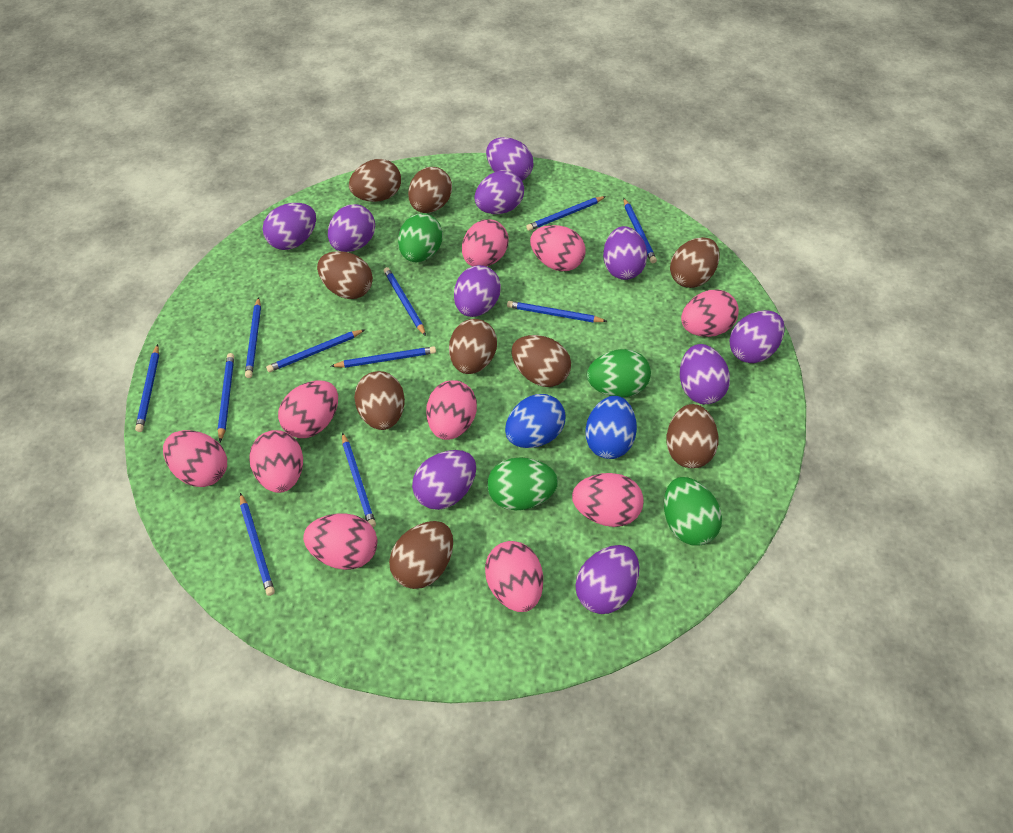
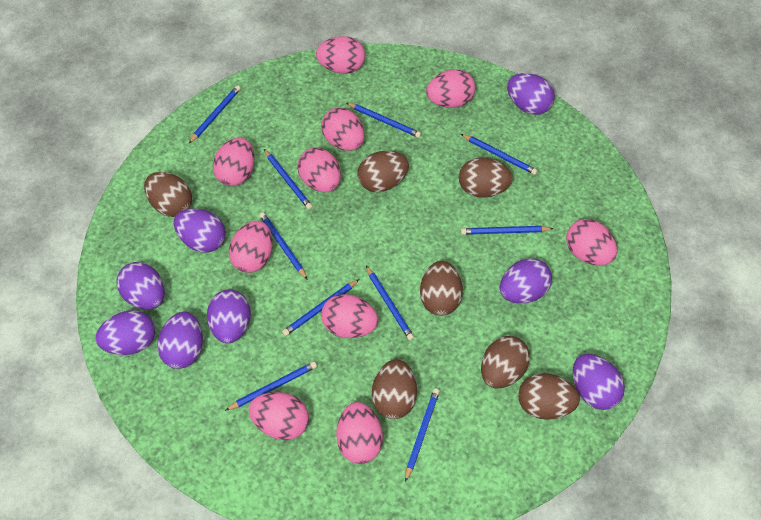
blue egg: [505,394,565,448] [585,396,637,459] = 2 -> none = 0
blue pencil: [135,344,159,432] [218,353,234,442] [240,493,275,596] [245,297,261,378] [266,329,365,372] [330,346,436,368] [342,432,376,527] [384,267,426,336] [507,301,607,322] [526,196,606,231] [624,198,657,263] = 11 -> [189,85,241,143] [225,361,317,411] [260,212,308,280] [264,149,313,210] [282,279,359,336] [347,103,421,138] [366,266,414,341] [405,388,440,482] [461,134,538,175] [461,226,554,235] = 10
brown egg: [317,251,373,299] [349,159,401,202] [354,371,405,430] [389,521,453,589] [408,167,452,213] [449,319,497,374] [512,335,571,387] [666,404,718,468] [670,237,720,288] = 9 -> [144,172,192,217] [357,151,409,193] [372,359,417,419] [420,261,463,316] [459,158,513,198] [481,336,530,388] [518,373,580,420] = 7
green egg: [398,213,443,263] [487,457,558,510] [587,349,651,397] [664,477,722,545] = 4 -> none = 0
purple egg: [263,203,316,250] [328,204,375,252] [412,450,476,510] [454,265,501,317] [474,170,524,214] [486,137,533,181] [576,545,639,614] [603,226,647,280] [680,344,730,404] [729,310,785,363] = 10 -> [96,310,155,355] [117,262,165,310] [157,311,203,369] [174,208,226,252] [207,289,251,343] [500,258,552,304] [507,73,555,115] [573,354,625,410] = 8

